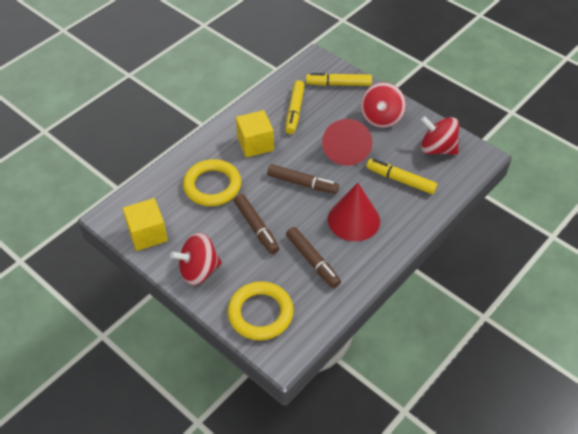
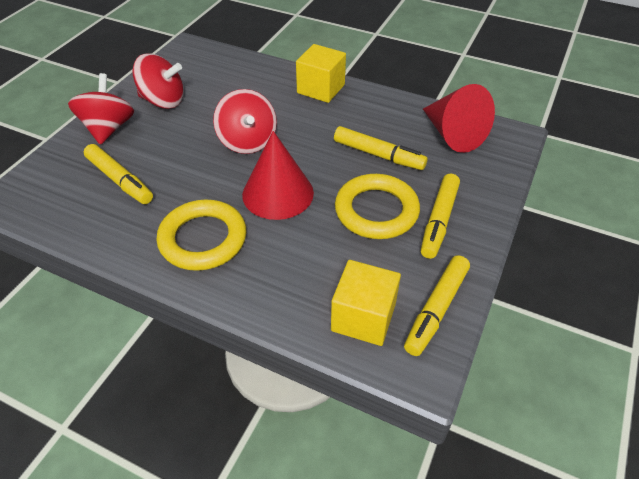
brown marker: [234,194,279,254] [267,164,339,194] [286,227,341,288] = 3 -> none = 0
yellow marker: [285,80,305,134] [306,73,372,86] [366,159,437,194] = 3 -> [84,144,153,204] [334,126,428,170] [404,255,470,356] [421,174,460,259] = 4

